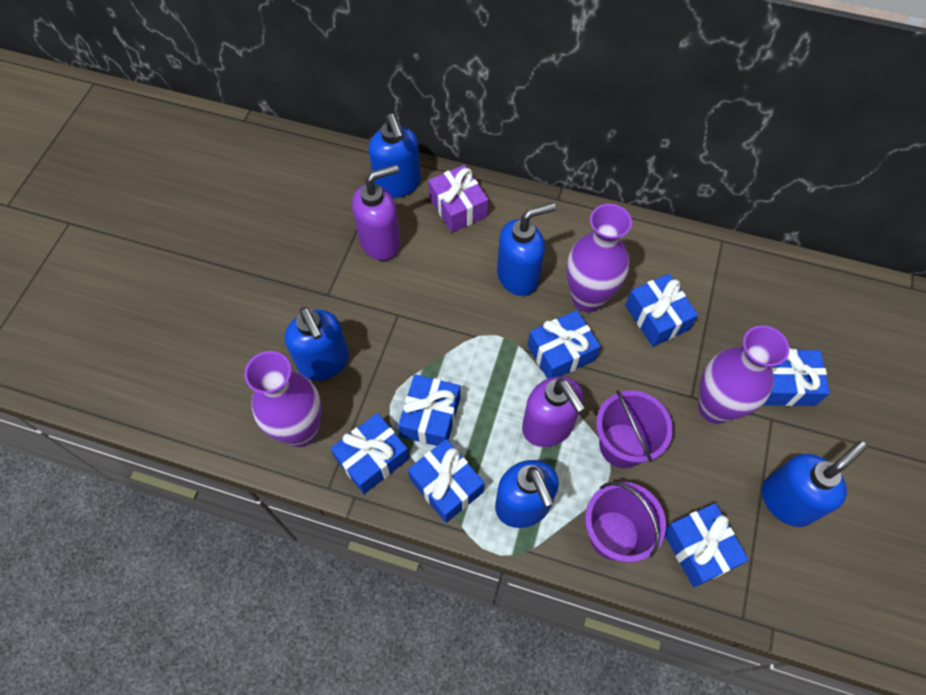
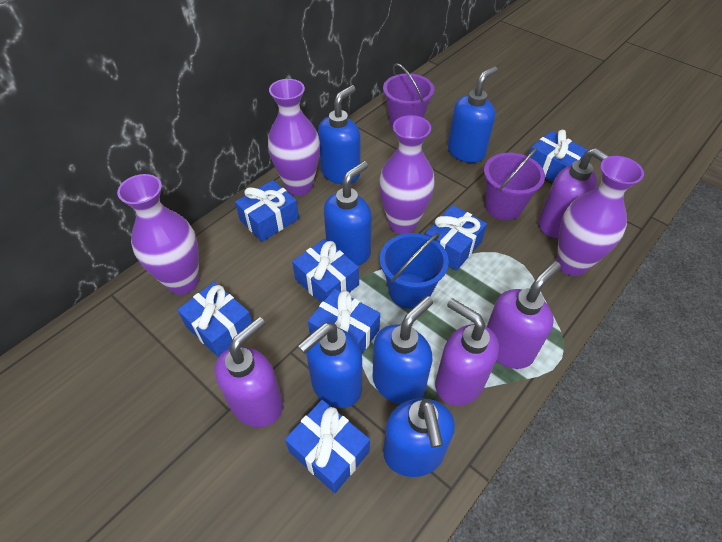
blue bucket: none = 0 -> [380,233,449,309] = 1
blue soap dispenser: [285,307,349,381] [369,114,421,198] [495,460,559,528] [497,203,556,296] [762,441,867,527] = 5 -> [298,323,362,408] [318,85,360,184] [324,161,372,265] [373,296,433,405] [383,398,455,477] [448,66,498,163] = 6
purple gift: [428,165,488,233] = 1 -> none = 0
purple soap dispenser: [352,165,401,261] [522,377,586,447] = 2 -> [215,317,283,427] [435,298,499,406] [487,261,561,369] [539,148,610,238] = 4
purple vase: [244,351,322,447] [566,204,632,312] [698,325,790,424] = 3 -> [117,174,199,295] [268,79,320,196] [379,115,435,234] [557,156,644,276] = 4

